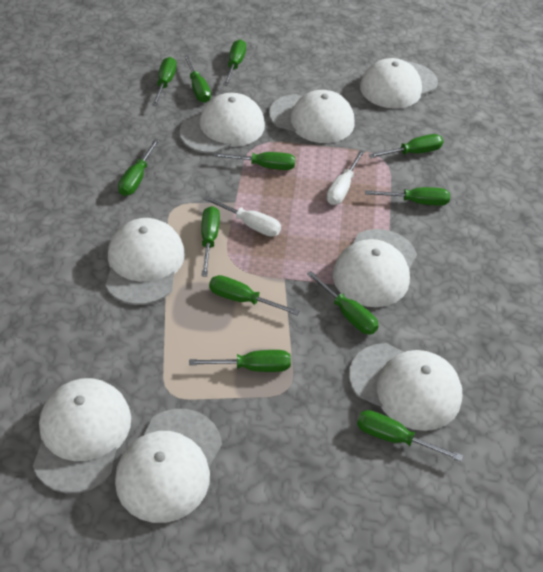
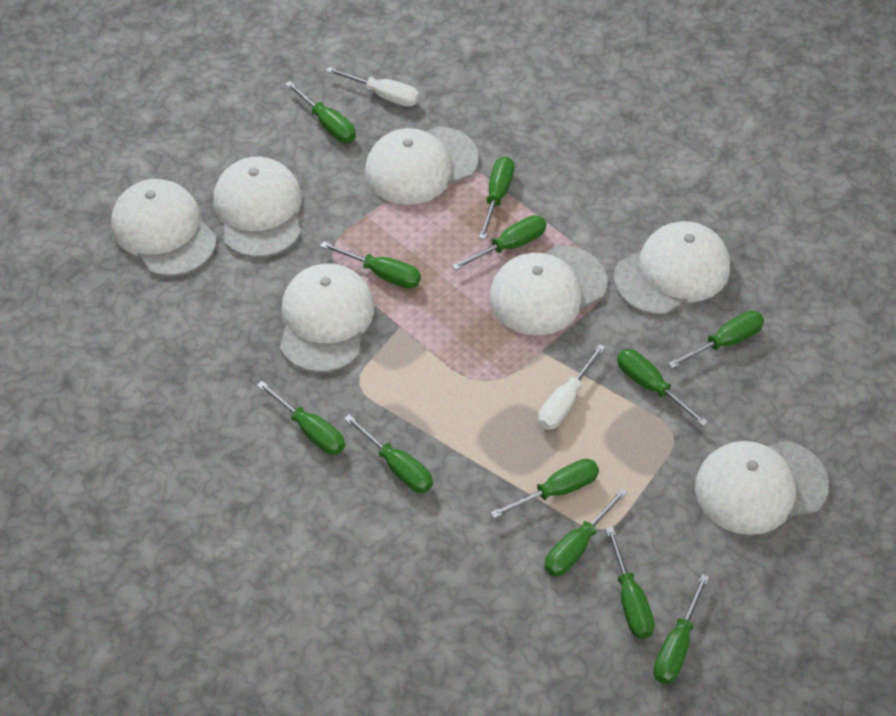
white cap: [33,378,131,494] [105,218,185,305] [115,409,222,523] [180,93,265,154] [269,90,355,143] [333,229,417,307] [349,343,462,431] [360,58,438,109] = 8 -> [111,179,217,276] [213,157,302,258] [280,264,374,373] [365,126,479,205] [489,246,607,335] [614,221,730,315] [695,441,829,535] = 7

